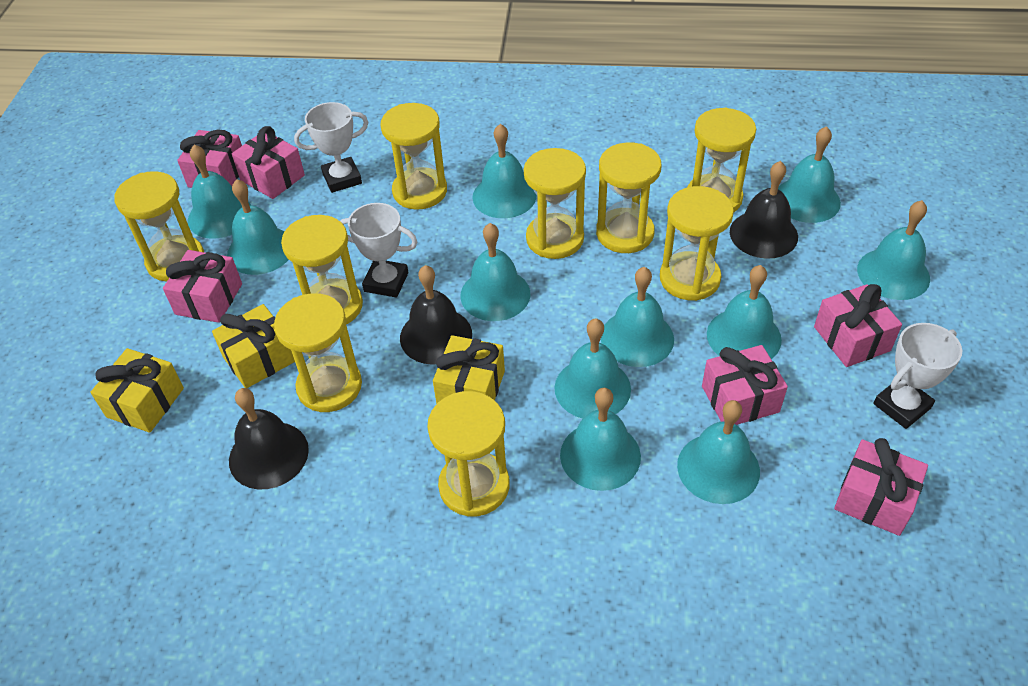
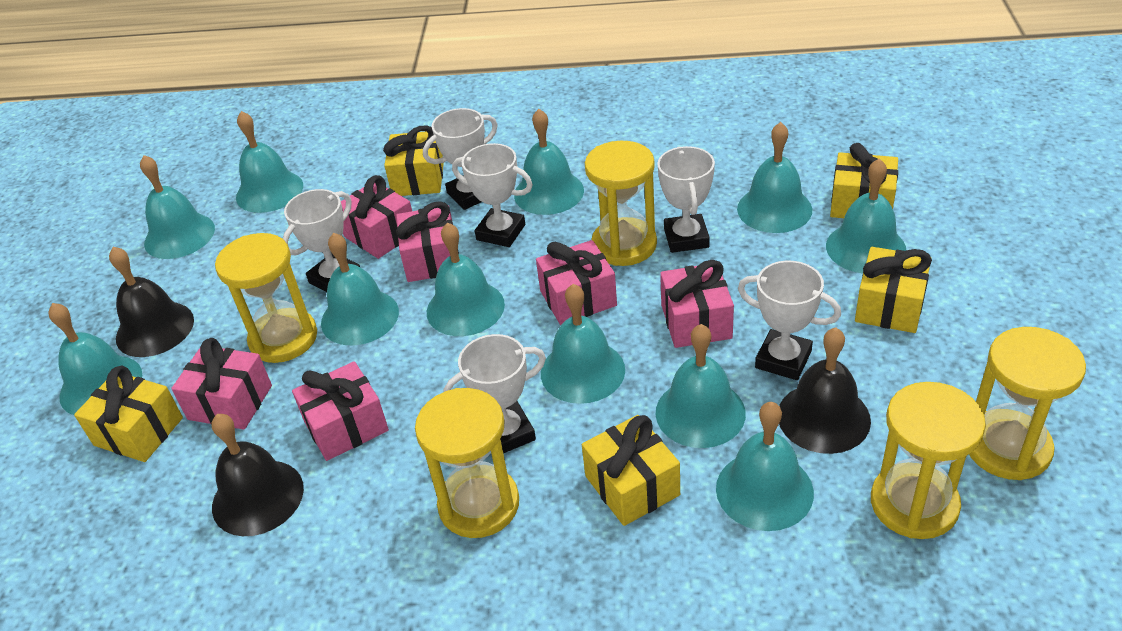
white trophy: [294,102,368,193] [340,203,417,298] [873,323,962,429] = 3 -> [283,189,360,292] [423,108,498,210] [444,334,546,453] [452,143,533,247] [657,146,715,253] [738,261,841,380] = 6
yellow gift: [91,348,184,433] [212,304,295,388] [433,335,505,404] = 3 -> [74,365,183,462] [383,125,444,196] [582,415,680,526] [830,143,898,218] [855,247,932,333] = 5
yellow hourglass: [114,171,204,282] [274,293,362,412] [281,215,363,324] [380,103,447,210] [427,391,510,517] [524,148,586,259] [596,142,661,253] [660,186,734,301] [687,108,756,212] = 9 -> [215,233,317,363] [415,388,519,538] [585,141,657,266] [871,382,986,539] [969,327,1086,480] = 5

